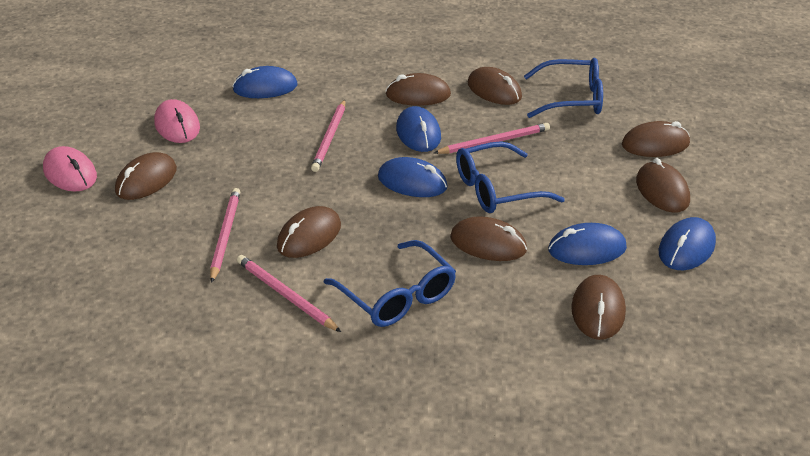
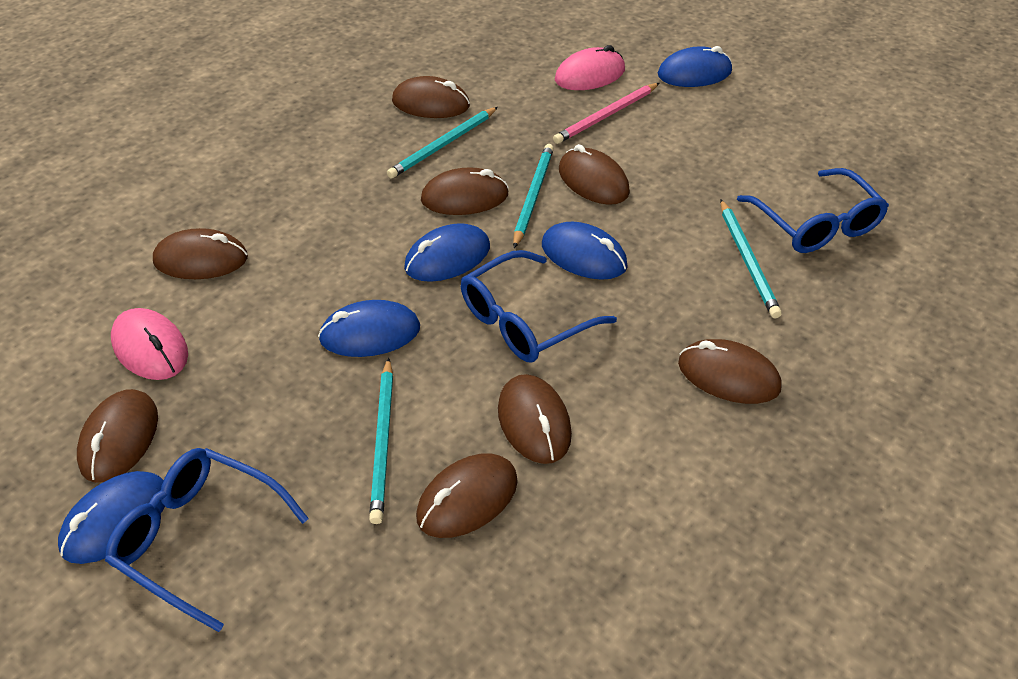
pink pencil: [210,188,240,283] [237,255,341,332] [311,100,345,172] [434,123,550,154] = 4 -> [553,83,659,144] = 1
turquoise pencil: none = 0 -> [369,358,393,524] [387,107,498,179] [513,144,554,248] [720,200,782,318] = 4

